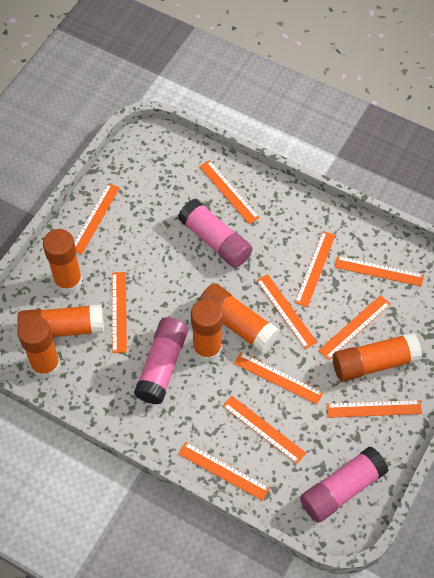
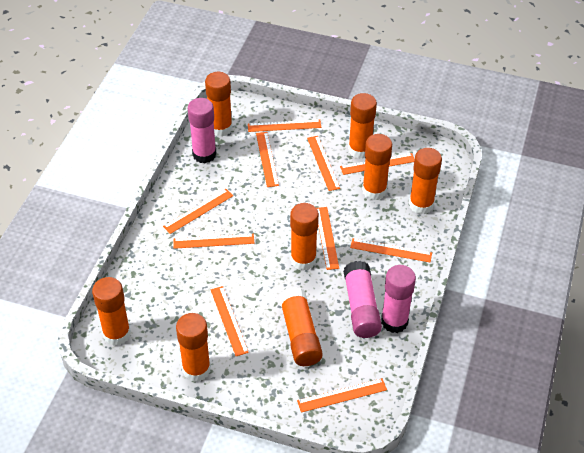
orange glue stick: [17,304,104,337] [17,316,61,379] [43,229,83,294] [191,299,223,362] [199,283,279,353] [333,333,422,382] = 6 -> [92,277,131,346] [176,313,211,382] [205,72,232,137] [279,287,323,366] [290,203,319,270] [348,93,377,159] [362,134,392,200] [409,148,442,214] = 8
orange ruler: [74,183,120,255] [112,272,127,353] [178,442,270,501] [199,160,260,224] [223,396,306,464] [234,352,323,404] [256,274,317,349] [295,231,335,307] [318,295,391,360] [327,400,422,418] [335,256,424,287] = 11 -> [163,189,233,234] [173,234,254,249] [211,286,249,356] [248,119,321,132] [256,132,279,187] [297,379,387,413] [307,136,340,191] [316,207,339,270] [340,153,415,175] [350,238,432,262] = 10

